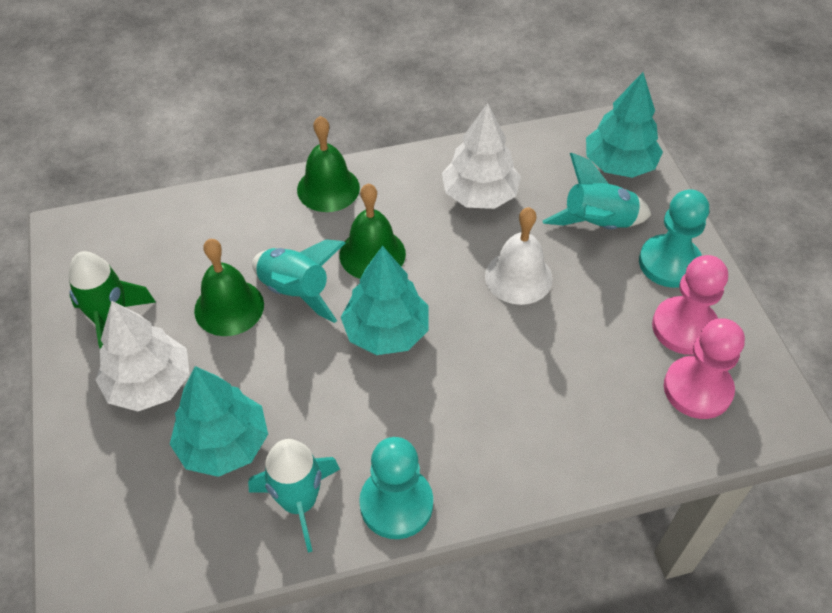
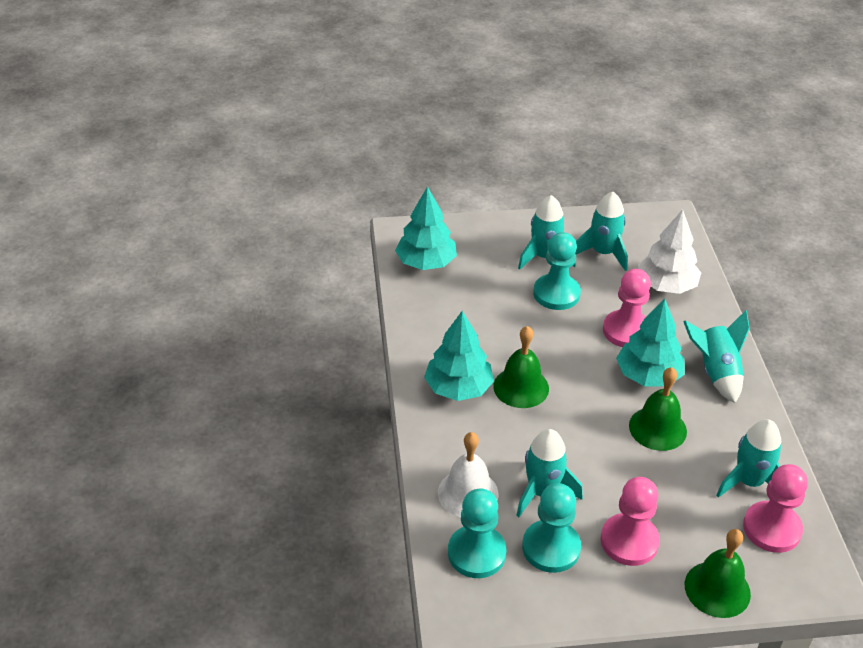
green rocket: [68,251,156,349] = 1 -> none = 0
pink pawn: [652,255,728,355] [664,318,745,419] = 2 -> [601,477,660,566] [603,269,651,347] [743,464,808,553] = 3
turquoise pawn: [359,437,433,539] [639,189,709,288] = 2 -> [448,488,506,578] [522,483,581,573] [533,232,581,310] = 3
turquoise rocket: [248,439,340,553] [252,239,345,323] [543,153,651,229] = 3 -> [516,429,583,517] [518,195,576,270] [576,192,628,271] [683,310,750,403] [716,419,781,498] = 5
white tree: [95,301,190,412] [442,103,521,209] = 2 -> [638,209,701,294] = 1

